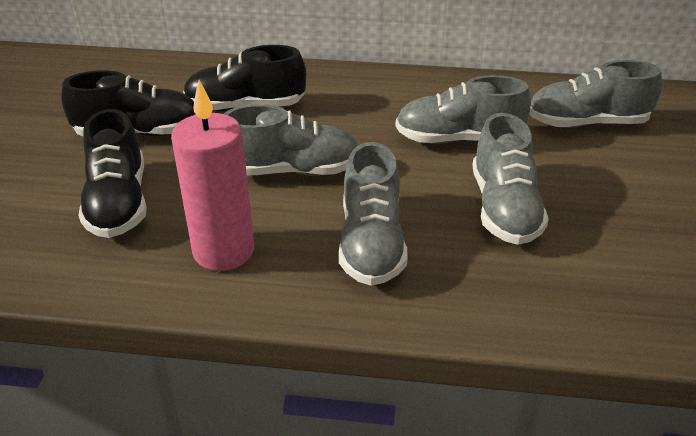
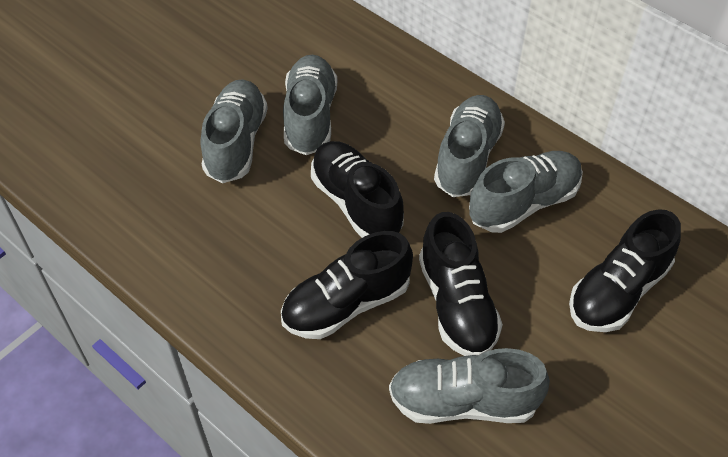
black shoe: [61,70,196,137] [78,109,147,238] [183,45,306,111] = 3 -> [281,231,413,339] [311,141,404,238] [419,212,503,356] [569,209,681,332] = 4
pink candle: [171,80,254,271] = 1 -> none = 0

